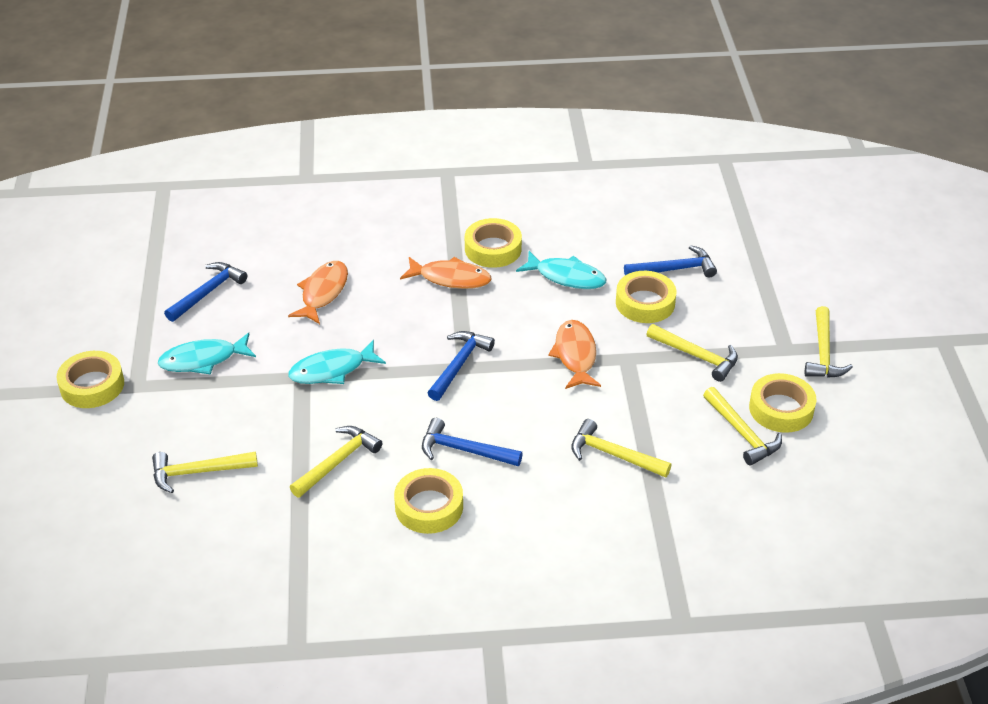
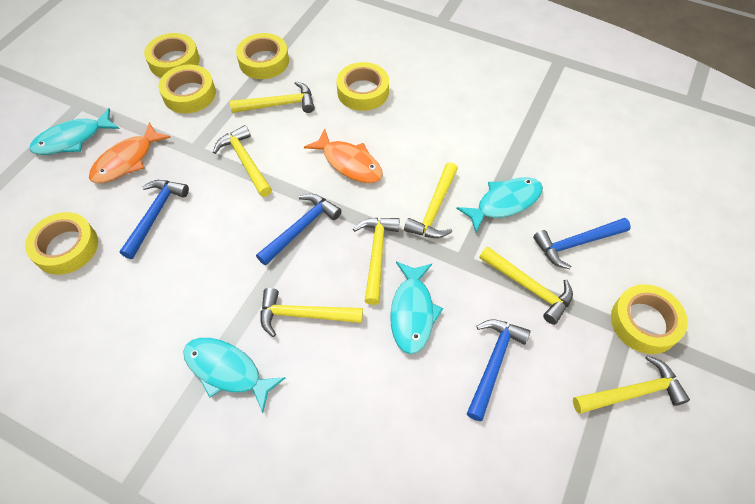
orange fish: [288,261,348,324] [400,257,492,289] [548,320,601,389] = 3 -> [89,122,171,183] [304,129,383,183] = 2
turquoise fish: [158,333,256,375] [288,340,386,384] [516,251,606,289] = 3 -> [30,108,120,155] [183,338,285,413] [390,262,443,354] [456,177,543,233] = 4
yellow hammer: [152,452,258,493] [290,426,382,498] [571,419,672,478] [646,324,738,382] [703,387,782,466] [805,306,853,378] = 6 -> [213,125,272,197] [230,81,315,113] [260,288,363,337] [353,218,400,305] [404,162,458,238] [479,246,573,325] [573,355,690,414] = 7
yellow tape: [57,351,124,408] [394,468,463,534] [465,218,522,268] [616,271,677,323] [749,373,817,433] = 5 -> [25,212,98,275] [144,33,200,78] [158,65,216,113] [236,33,289,79] [336,62,389,111] [611,284,688,354] = 6

